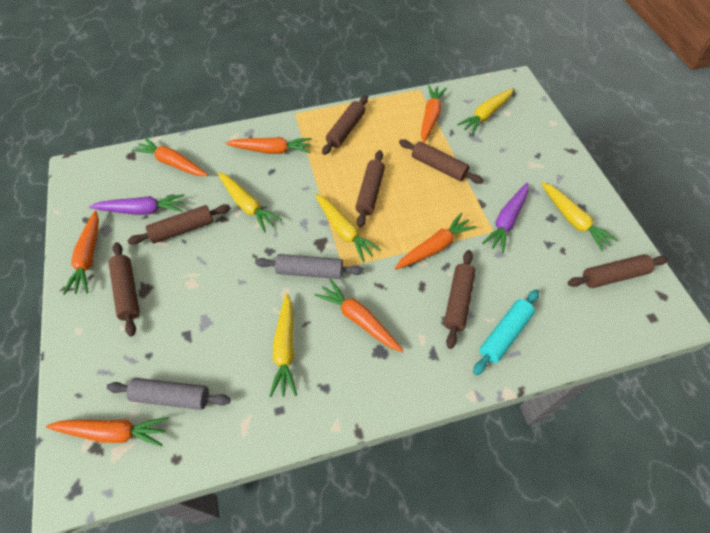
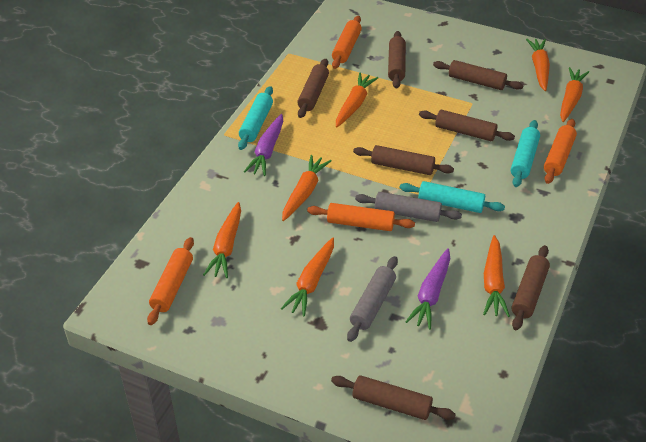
orange rolling pin: none = 0 -> [147,237,194,325] [307,203,415,231] [332,16,362,69] [544,119,577,184] = 4
turquoise rolling pin: [473,289,539,375] = 1 -> [238,86,273,150] [400,181,505,213] [511,120,540,187] = 3
yellow carrot: [218,172,282,232] [269,293,297,397] [315,194,381,262] [457,88,514,135] [541,182,618,251] = 5 -> none = 0

